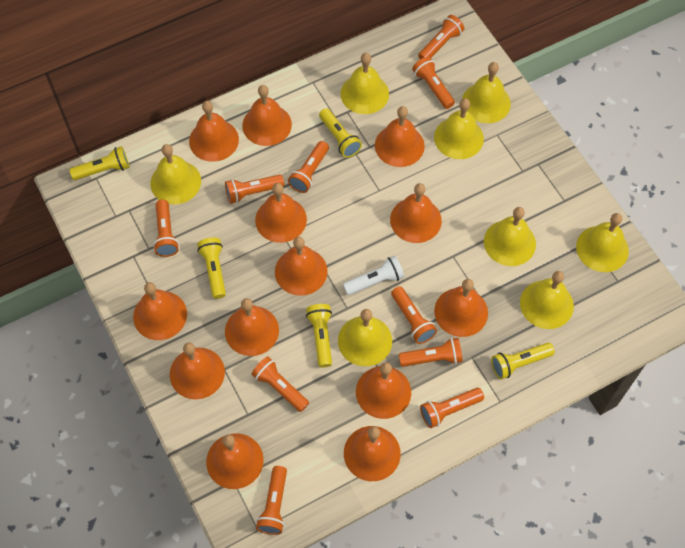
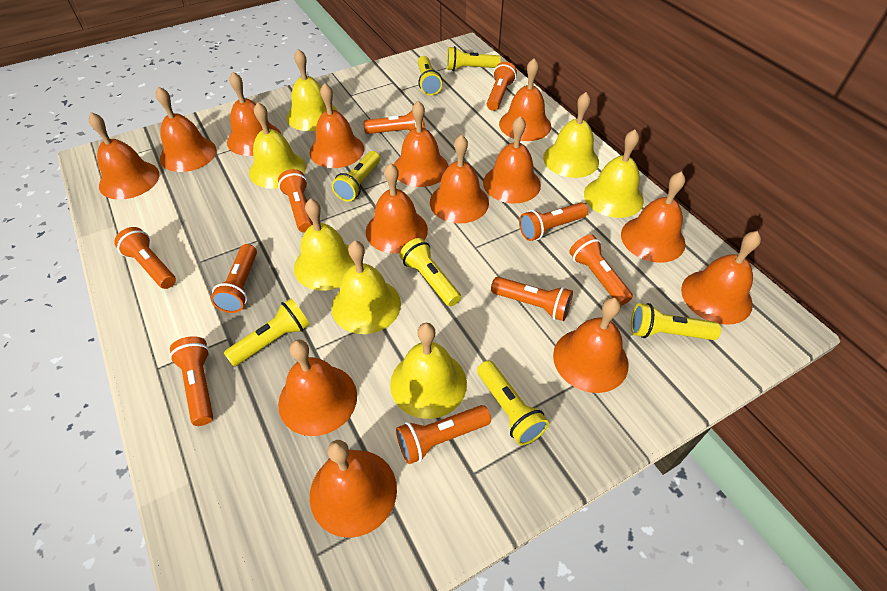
orange bell: [133,282,187,340] [170,343,225,400] [189,101,239,162] [206,433,264,489] [225,298,279,356] [242,85,292,146] [255,183,307,243] [275,237,328,296] [344,426,401,481] [356,362,411,419] [375,106,425,167] [390,183,442,243] [434,279,488,337] = 13 -> [88,112,159,200] [156,87,217,172] [227,72,281,156] [278,340,357,436] [310,83,364,168] [310,440,397,538] [366,163,428,254] [394,101,449,187] [430,135,489,224] [483,116,541,203] [499,58,551,141] [553,297,629,393] [621,171,685,263] [681,231,761,325] = 14
white flashlight: [343,256,404,295] = 1 -> none = 0
yellow bell: [150,144,201,204] [338,309,392,366] [341,53,389,114] [434,98,484,159] [462,62,511,123] [484,207,536,266] [520,271,574,329] [576,213,629,272] = 8 -> [249,102,306,189] [287,49,337,131] [294,198,355,291] [332,240,401,334] [390,323,467,419] [543,92,599,178] [584,130,644,218] = 7
yellow flashlight: [69,146,130,180] [197,237,226,299] [306,304,332,368] [319,108,362,158] [491,343,555,379] = 5 -> [224,298,310,366] [332,151,380,202] [400,238,461,307] [418,56,442,95] [447,46,501,71] [477,360,549,445] [631,303,721,340] = 7

